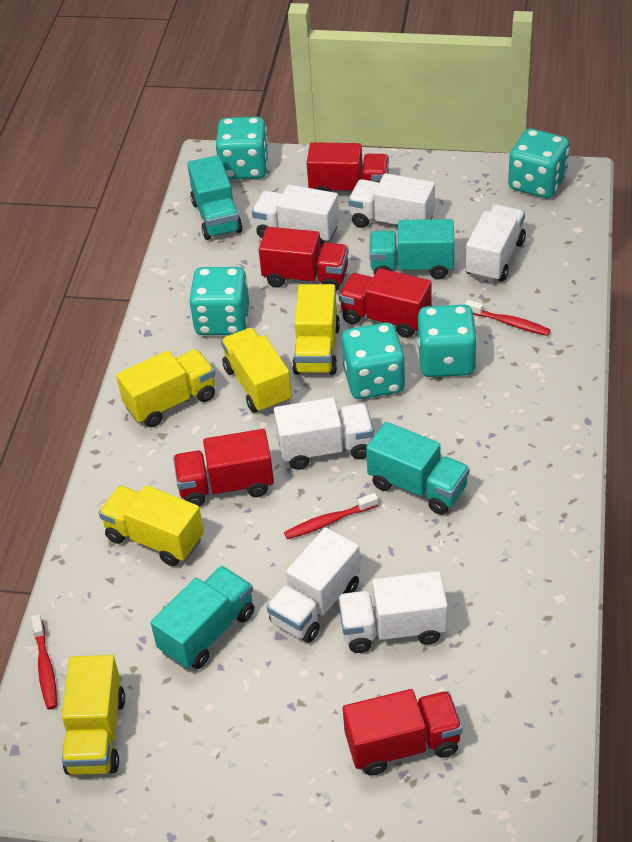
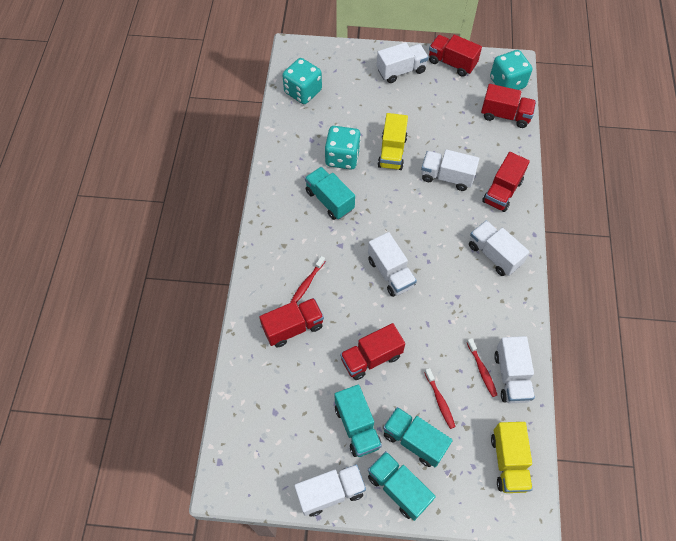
turquoise dice: [189,267,249,335] [216,117,269,179] [341,323,406,399] [417,305,477,377] [508,129,570,198] = 5 -> [282,58,322,104] [325,126,361,170] [490,50,532,90] = 3
yellow truck: [61,655,125,775] [99,485,204,566] [116,349,215,427] [221,328,292,413] [292,284,340,375] = 5 -> [378,113,408,170] [491,422,533,493] = 2

